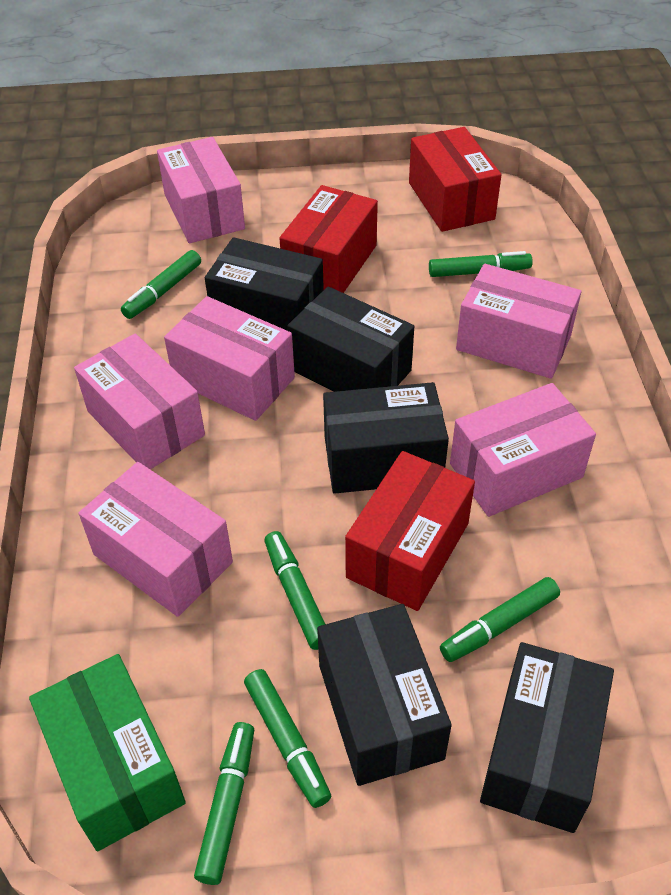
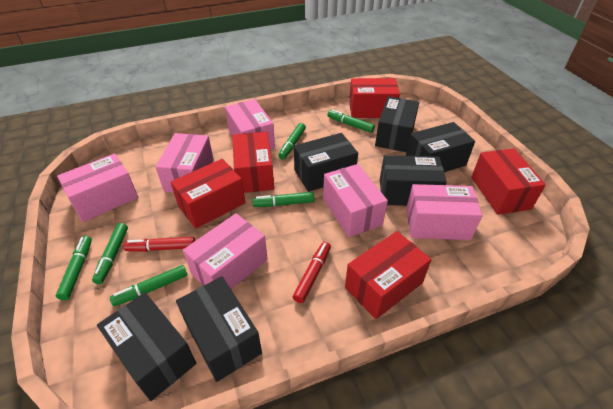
black box: [205,237,324,331] [288,287,414,392] [317,604,452,786] [323,382,449,494] [480,642,614,833] = 5 -> [97,292,196,401] [176,276,262,382] [294,133,358,192] [375,96,419,152] [380,155,447,206] [406,122,475,172] = 6
green box: [29,654,186,851] = 1 -> none = 0
red box: [279,185,378,293] [345,451,475,611] [409,127,501,232] = 3 -> [171,159,245,229] [232,132,274,193] [345,231,431,319] [349,78,400,118] [471,148,546,215] = 5
red marker: none = 0 -> [124,237,195,252] [293,242,331,303] = 2

